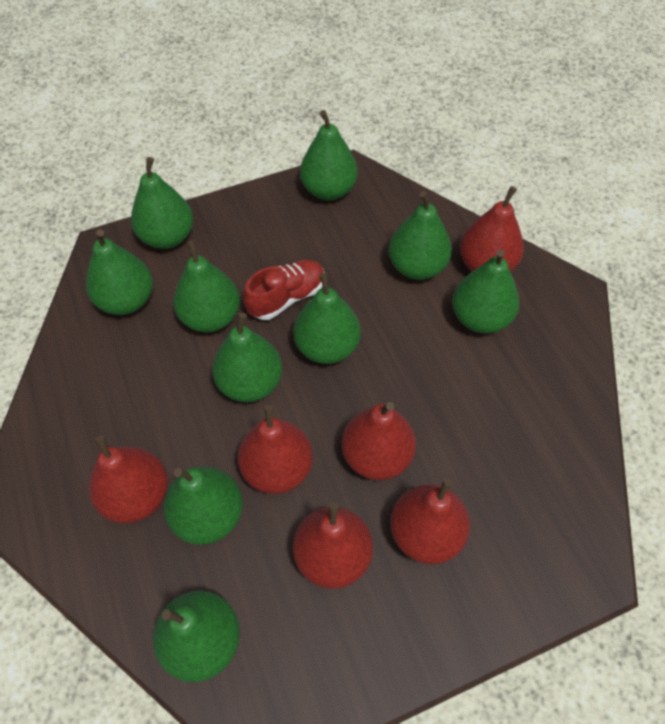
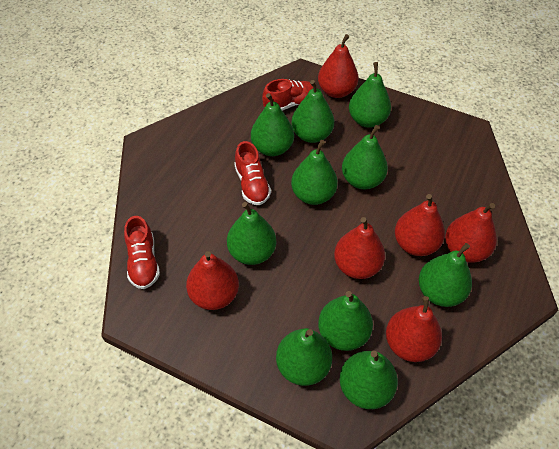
red shoe: [243,260,325,320] = 1 -> [124,216,160,289] [234,141,271,205] [262,79,313,111] = 3

